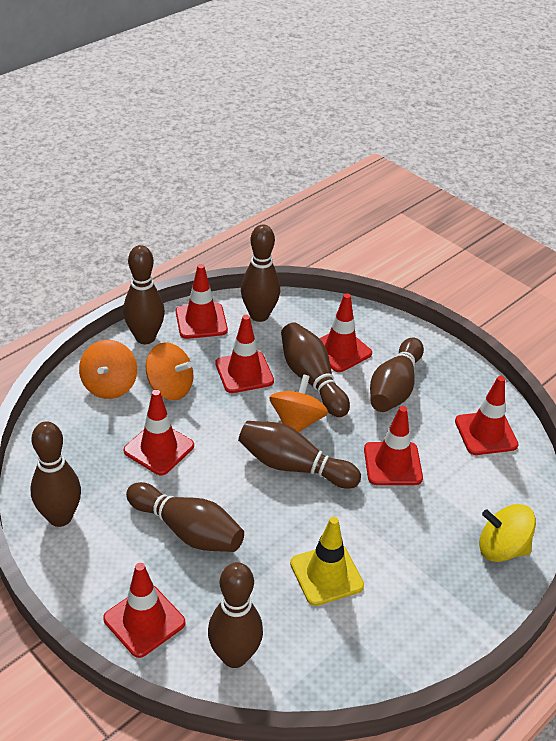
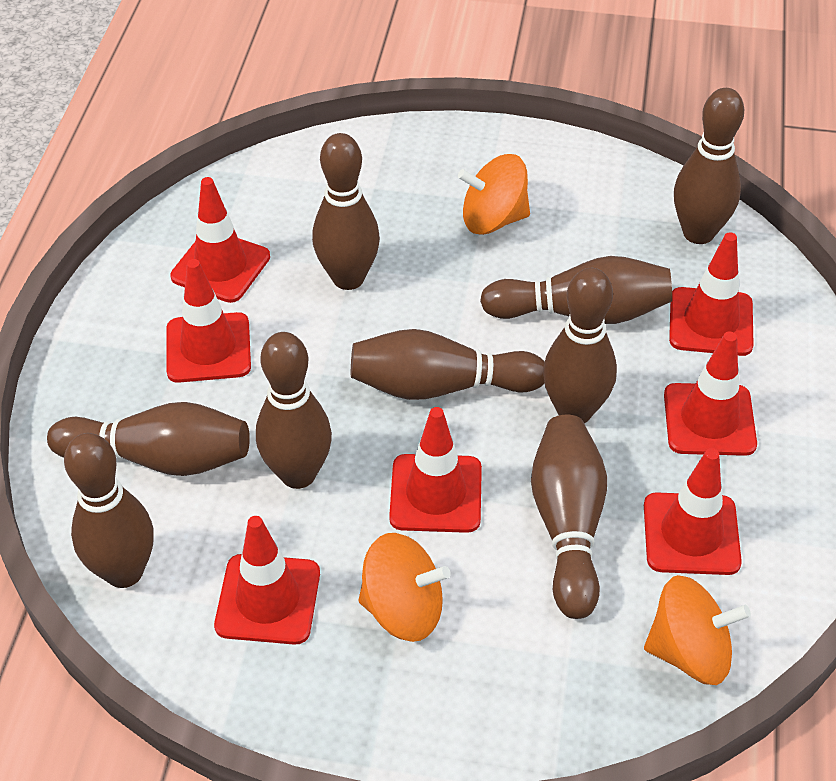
brown bowling pin: [30,421,81,527] [123,245,165,344] [126,482,244,552] [208,562,263,668] [238,421,361,489] [241,224,280,322] [281,322,350,417] [370,338,424,412] = 8 -> [47,402,250,476] [64,433,154,588] [256,332,332,489] [312,133,380,290] [351,329,545,400] [480,256,672,324] [531,415,607,619] [543,268,617,423] [674,88,744,244] = 9
yellow spinning top: [479,504,536,562] = 1 -> none = 0
yellow traffic cone: [290,517,364,606] = 1 -> none = 0

